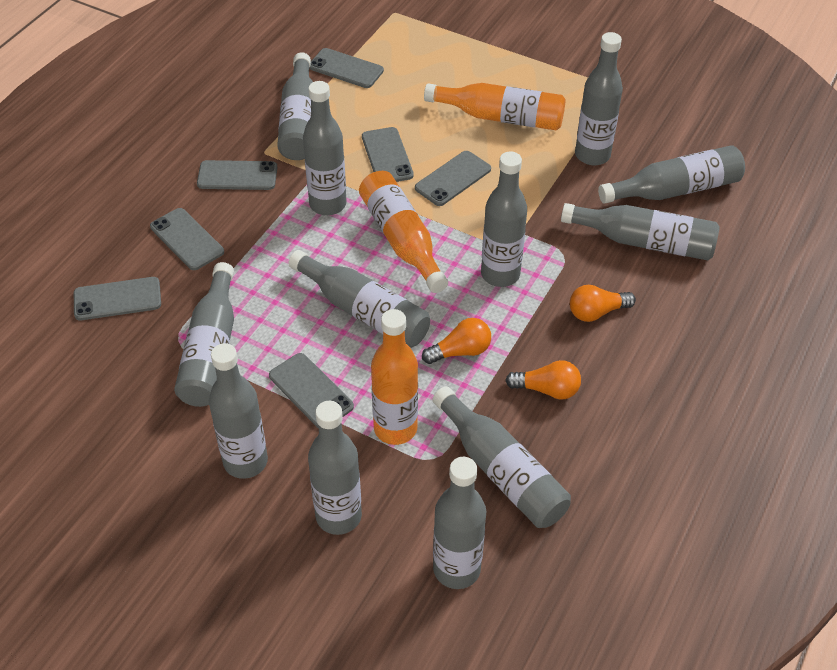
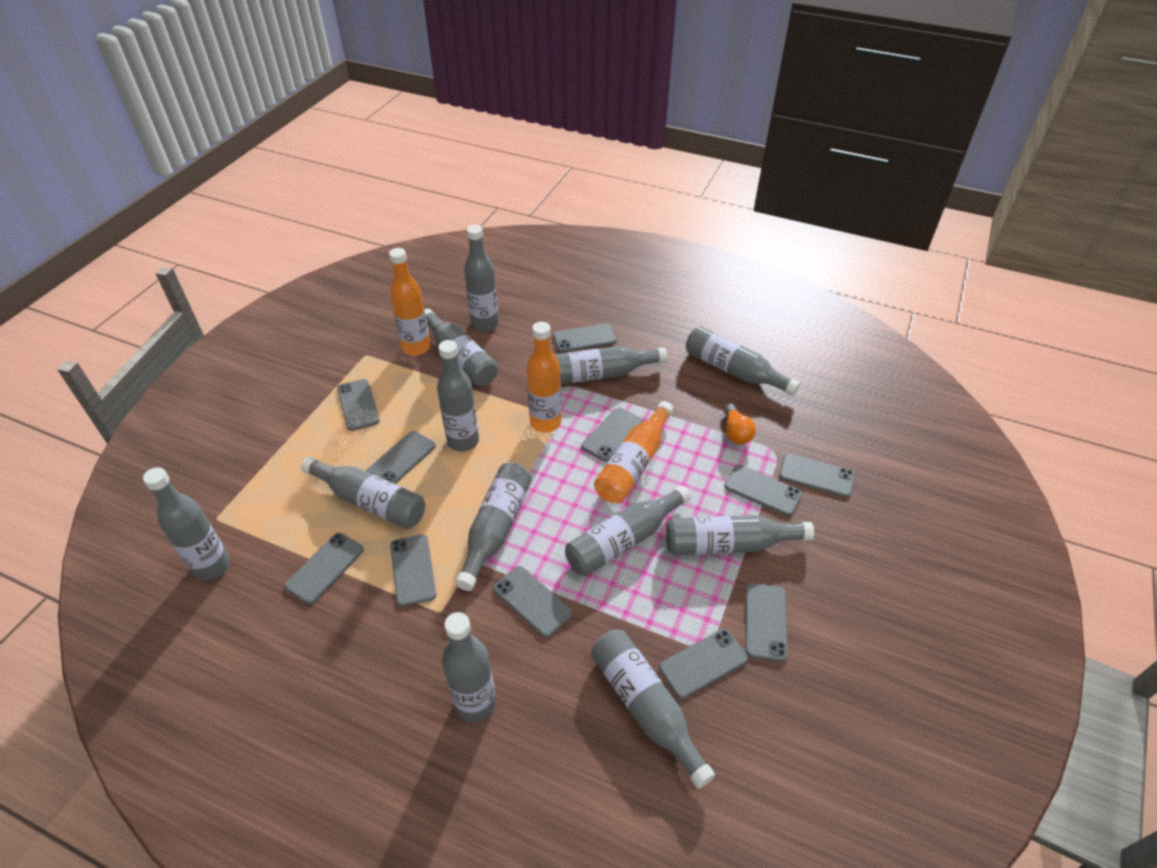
grey phone: [74,277,161,320] [150,208,224,270] [197,160,278,190] [269,353,354,429] [309,48,384,88] [362,127,414,182] [415,151,491,206] = 7 -> [284,533,364,604] [337,379,380,431] [366,431,436,484] [390,534,436,607] [493,566,573,638] [553,323,617,352] [581,408,643,462] [659,629,748,699] [724,465,802,516] [745,583,788,662] [779,453,855,498] = 11
orange light bulb: [422,318,491,364] [505,360,581,400] [570,285,636,322] = 3 -> [724,404,756,444] = 1

